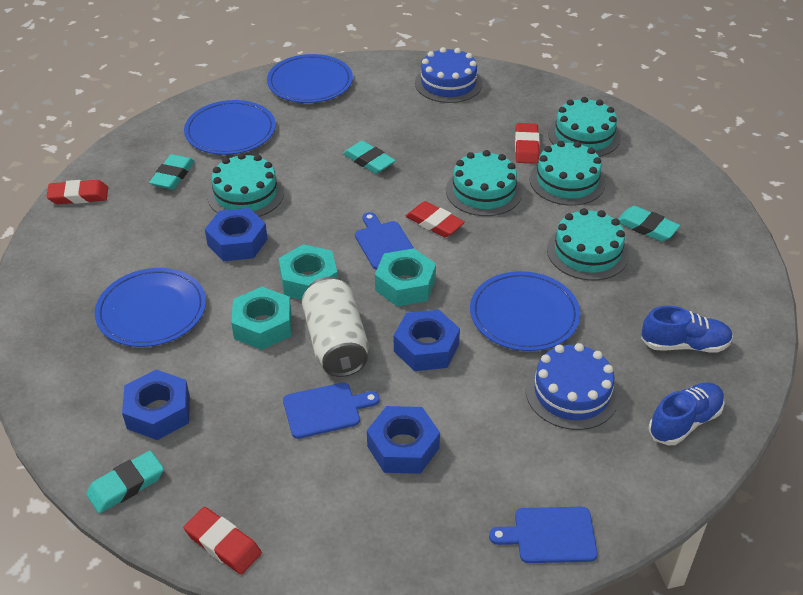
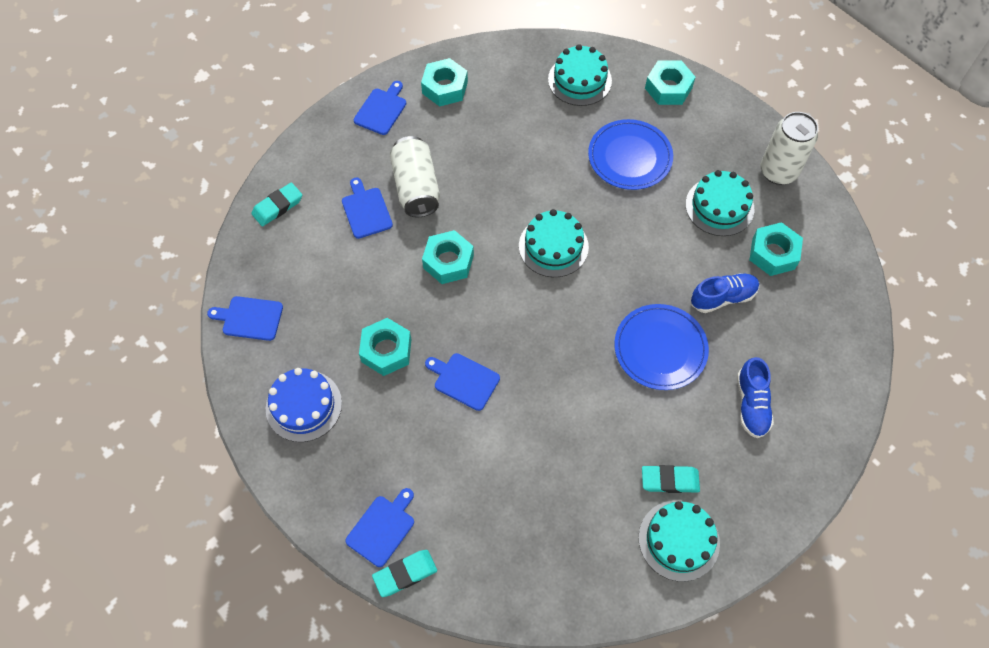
blue cake: [415,47,482,103] [525,343,619,430] = 2 -> [266,368,342,442] = 1
blue cutting board: [283,383,380,439] [355,212,414,270] [489,507,598,563] = 3 -> [207,296,283,341] [342,177,393,239] [345,488,414,567] [353,81,406,135] [425,353,500,411] = 5
blue nut: [122,370,190,440] [205,208,268,261] [367,406,440,474] [394,310,460,371] = 4 -> none = 0
blue plate: [95,268,206,347] [184,100,276,155] [267,54,353,103] [470,271,581,351] = 4 -> [588,119,673,190] [614,304,709,390] = 2
red eraser: [46,180,108,204] [184,507,262,574] [406,201,465,237] [515,123,540,164] = 4 -> none = 0
turquoise cake: [207,153,284,217] [446,150,522,216] [529,141,606,206] [547,208,629,281] [548,97,621,157] = 5 -> [519,209,589,277] [548,44,612,106] [639,500,720,582] [685,170,754,236] = 4
turquoise eraser: [86,451,164,513] [149,154,195,190] [343,141,396,174] [618,206,680,241] = 4 -> [251,182,302,227] [372,550,437,597] [642,465,700,493] = 3
turquoise nut: [231,287,291,350] [279,244,338,300] [375,248,436,307] = 3 -> [359,318,412,376] [421,58,468,107] [422,230,474,284] [645,61,695,105] [749,222,803,276] = 5
white can: [302,277,369,377] = 1 -> [390,136,440,217] [761,112,818,185] = 2

